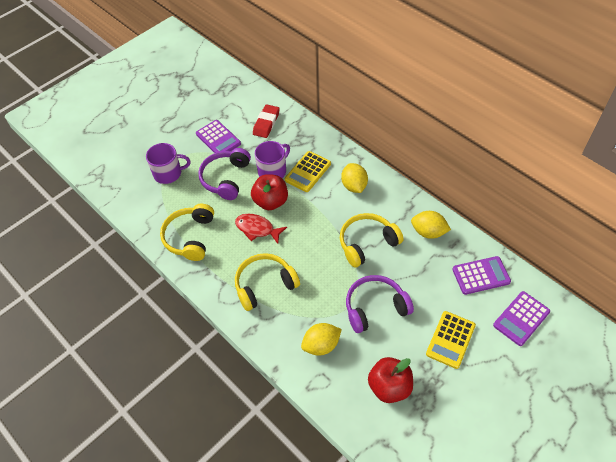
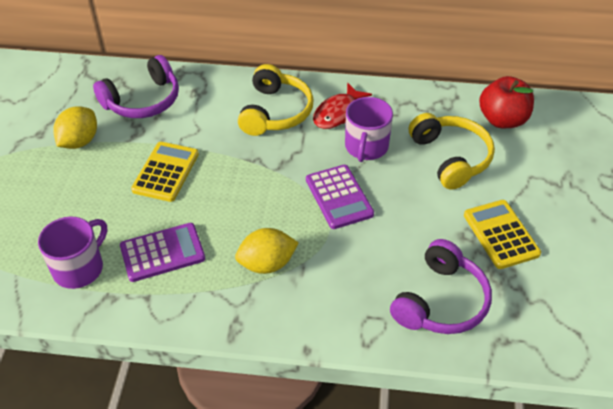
purple calculator: [196,120,241,153] [452,256,511,295] [493,291,550,346] = 3 -> [120,223,205,282] [306,165,374,229] = 2
red apple: [251,174,288,210] [368,357,413,403] = 2 -> [479,76,534,128] = 1
red eraser: [253,104,280,138] = 1 -> none = 0
yellow headphones: [160,204,214,261] [235,253,300,311] [340,213,404,268] = 3 -> [238,64,314,136] [409,113,495,190] = 2
yellow lemon: [301,323,342,356] [341,163,368,193] [411,211,451,239] = 3 -> [53,106,97,149] [235,228,299,274] = 2

